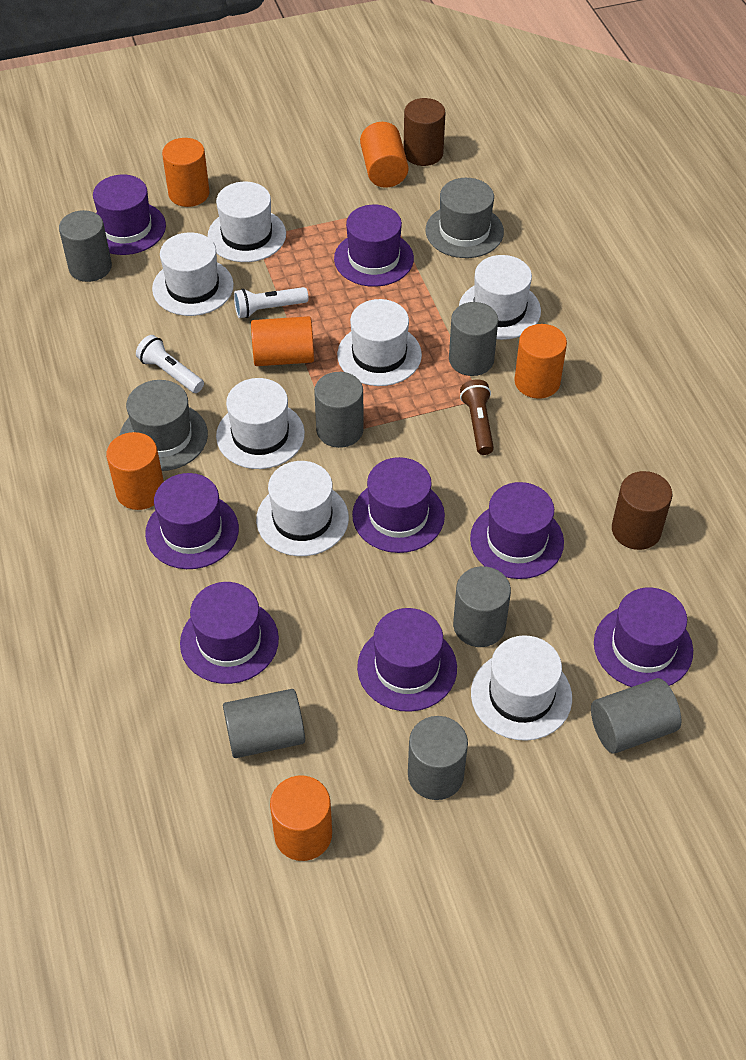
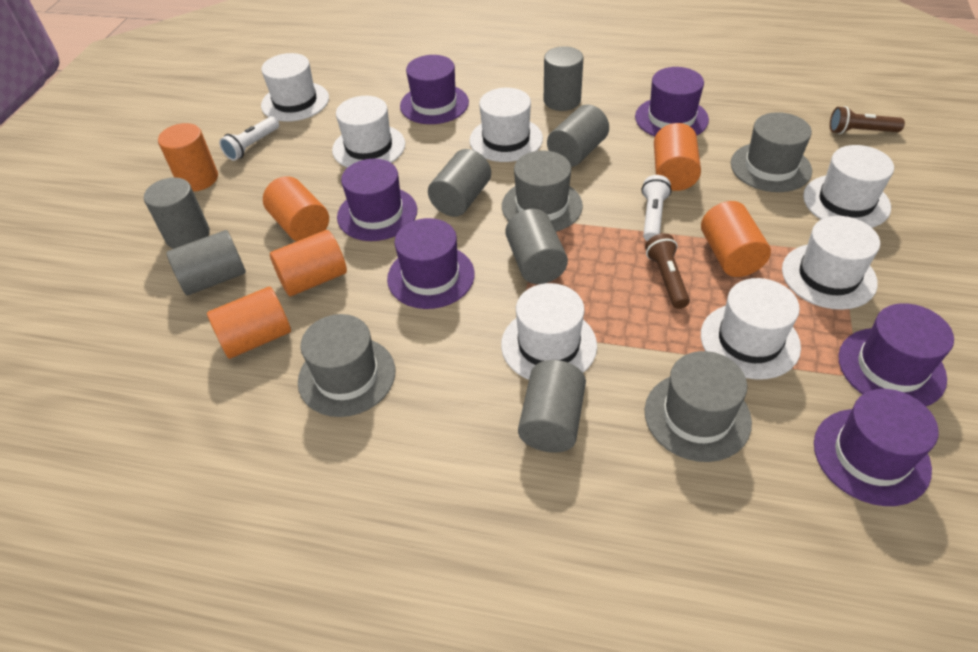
brown cylinder: [403,98,445,166] [612,471,672,550] = 2 -> none = 0
brown flashlight: [460,380,494,455] = 1 -> [645,234,690,309] [830,106,905,134] = 2
grey hat: [119,380,208,471] [425,178,504,258] = 2 -> [298,314,395,417] [502,150,583,232] [645,351,752,462] [731,112,812,192] = 4
purple hat: [93,175,166,255] [145,473,239,569] [180,582,279,684] [334,205,414,287] [352,457,445,553] [357,608,457,712] [470,482,564,579] [594,588,693,687] = 8 -> [337,159,417,241] [387,218,475,309] [400,55,469,124] [635,67,709,136] [814,389,939,506] [838,303,954,406] = 6

